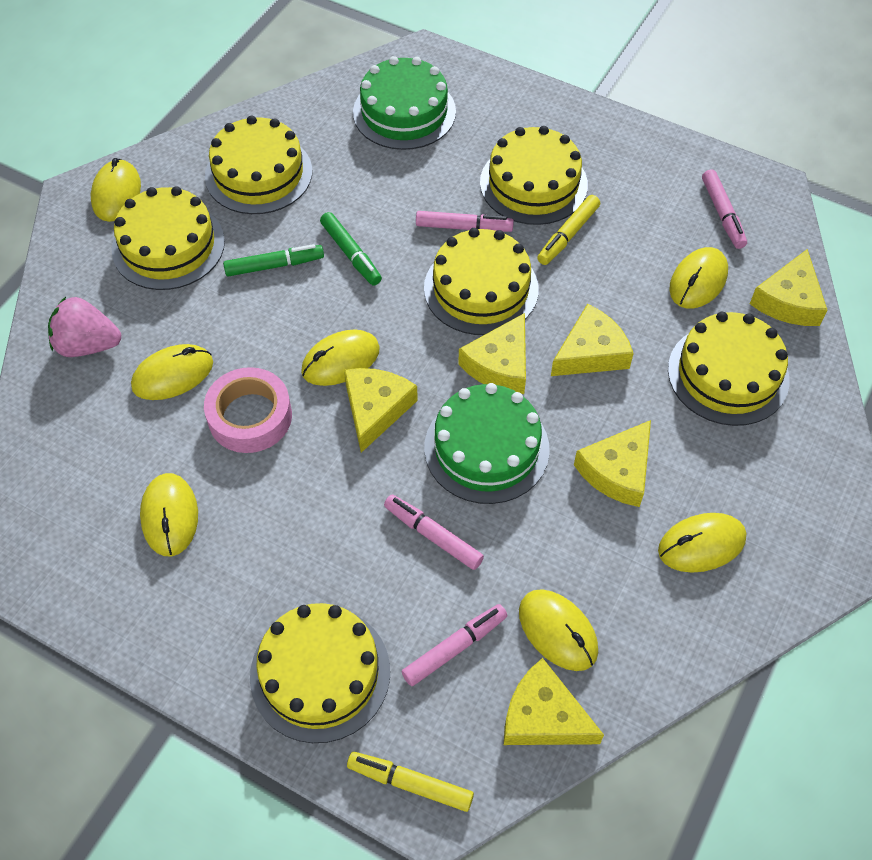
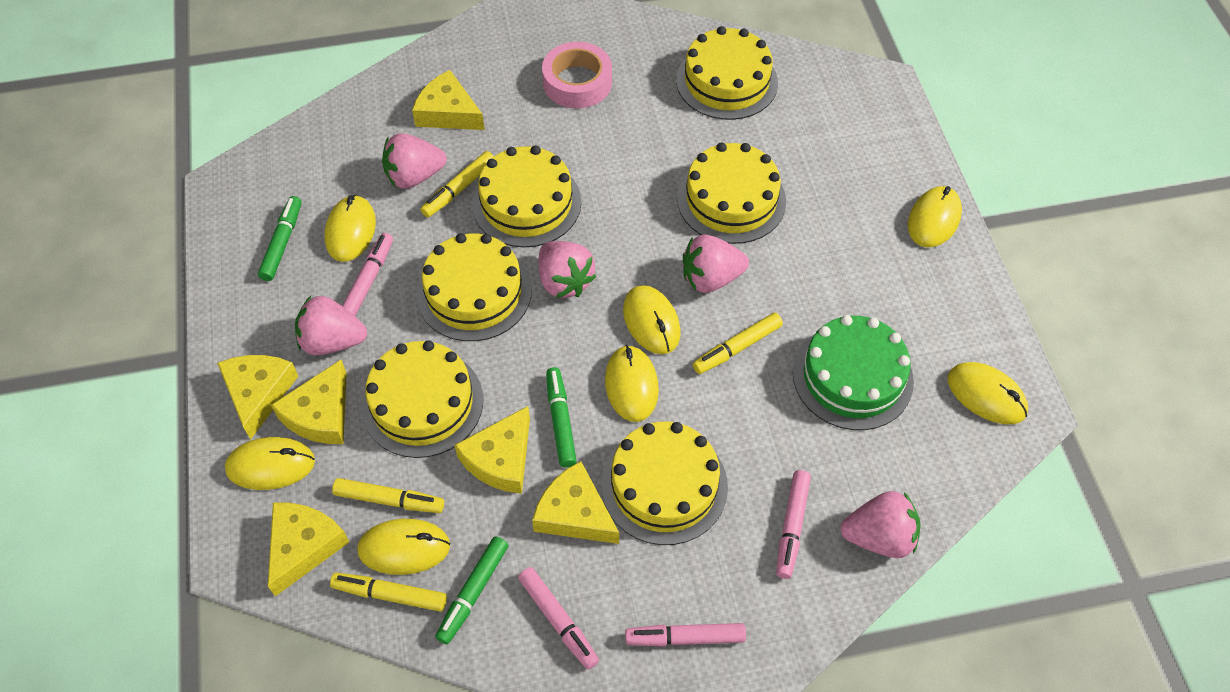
green cake: [353,56,456,150] [424,383,550,504] = 2 -> [793,315,914,430] = 1
green marker: [223,244,324,276] [320,212,382,285] = 2 -> [258,196,301,281] [435,536,508,644] [546,367,577,468] = 3
pink strawberry: [48,297,121,357] = 1 -> [295,296,367,355] [382,133,447,189] [539,241,596,298] [683,235,749,293] [840,491,921,558] = 5
yellow marker: [347,752,474,812] [537,195,600,265] = 2 -> [330,573,447,612] [332,478,444,513] [420,151,494,217] [693,313,783,374] = 4

